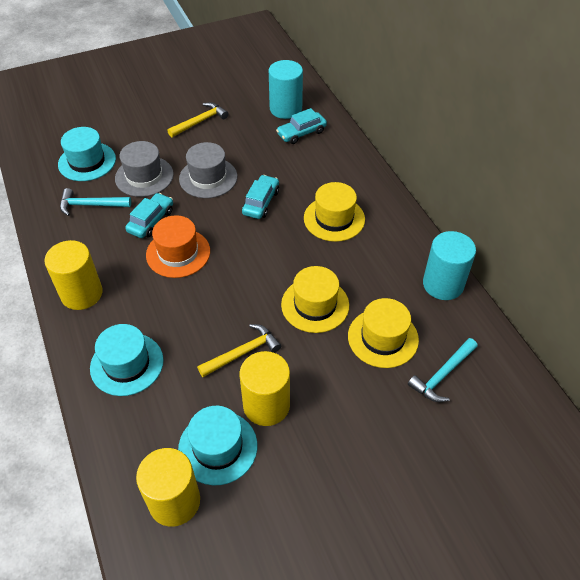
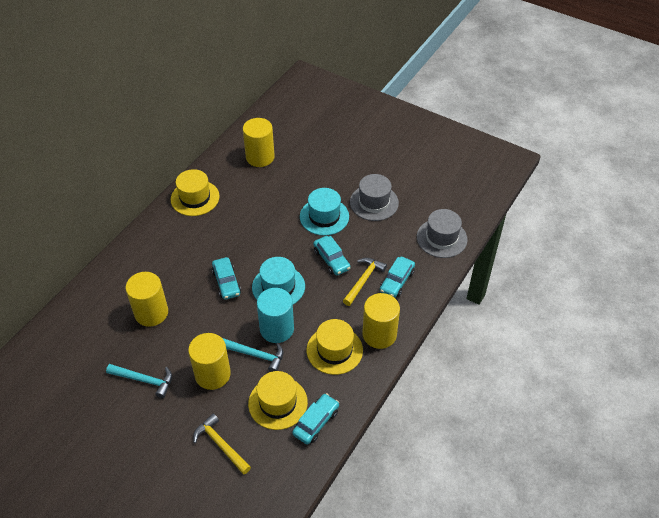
orange hat: [146,215,210,278] = 1 -> none = 0
turquoise car: [125,193,173,238] [242,175,279,219] [276,108,327,144] = 3 -> [212,257,241,300] [292,393,339,445] [313,236,351,275] [380,257,415,298] = 4
turquoise cylinder: [269,60,303,119] [423,231,476,300] = 2 -> [257,288,294,343] = 1
turquoise hat: [58,127,116,181] [90,324,164,396] [178,406,257,485] = 3 -> [252,257,305,304] [300,188,349,236] = 2
yellow cylinder: [44,240,103,310] [136,448,200,527] [240,351,290,426] = 3 -> [126,272,168,327] [188,333,231,390] [243,118,275,167] [362,293,400,349] = 4

